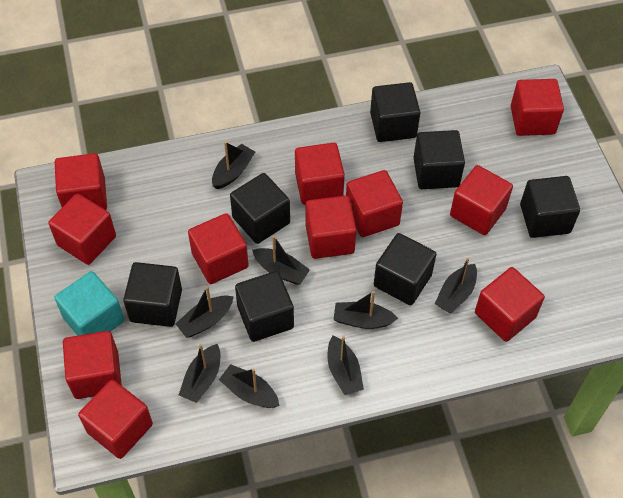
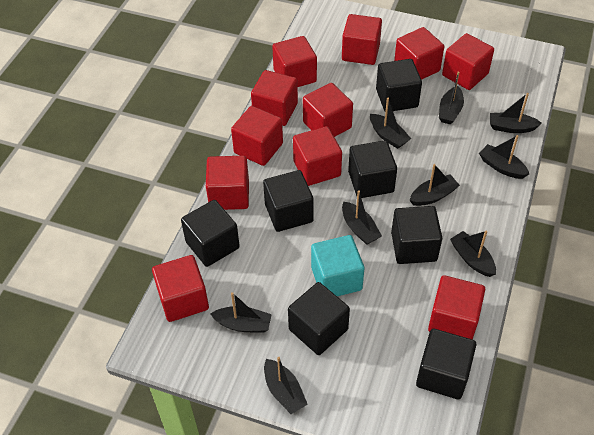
black boat: [175,286,234,338] [179,344,220,403] [212,142,255,189] [219,364,280,408] [252,236,310,285] [327,336,364,395] [333,291,398,329] [435,257,477,313] = 8 -> [211,292,272,333] [264,357,308,414] [342,191,382,245] [370,98,411,149] [410,164,460,206] [439,72,464,125] [450,231,496,277] [479,135,529,179] [490,93,542,133] = 9

